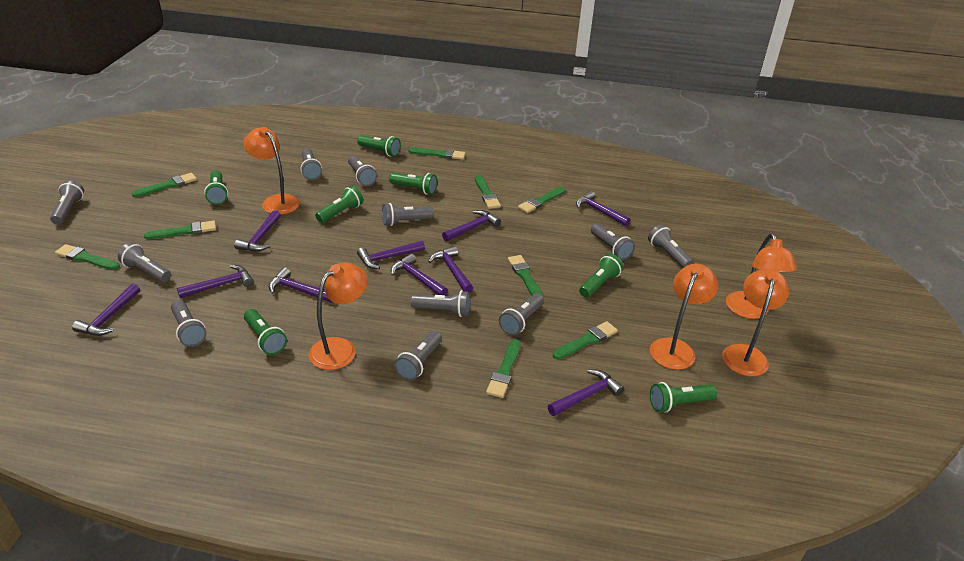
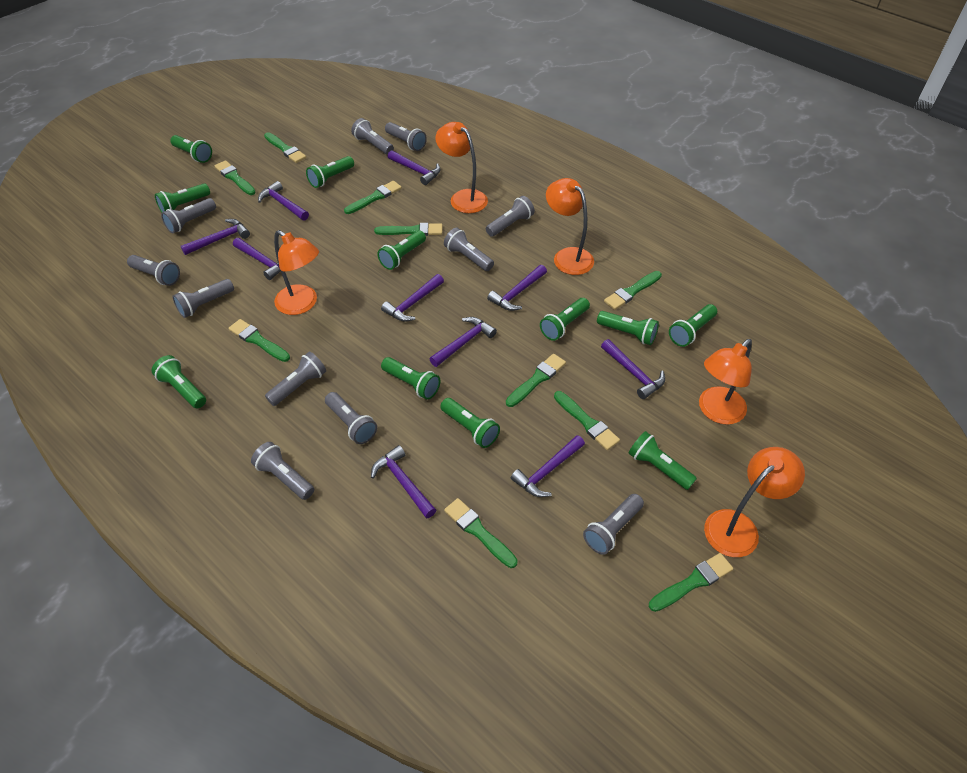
green brush: [55,244,120,270] [132,173,197,197] [144,220,216,239] [408,148,465,160] [475,174,501,209] [486,339,521,398] [508,255,544,298] [518,187,565,213] [553,321,618,359] = 9 -> [215,160,256,195] [228,319,290,362] [264,132,306,163] [344,181,402,214] [374,223,442,236] [444,498,518,568] [506,354,566,407] [554,391,620,450] [604,271,662,310] [649,553,733,612] = 10
green flashlight: [204,171,228,205] [244,309,287,355] [315,186,363,223] [357,135,401,157] [389,173,437,195] [579,254,624,298] [650,382,717,413] = 7 -> [152,355,206,408] [155,184,210,212] [170,135,212,163] [306,156,354,188] [377,230,426,270] [381,357,440,400] [440,398,500,448] [540,298,590,341] [597,311,659,345] [628,431,697,490] [669,304,717,347] = 11

